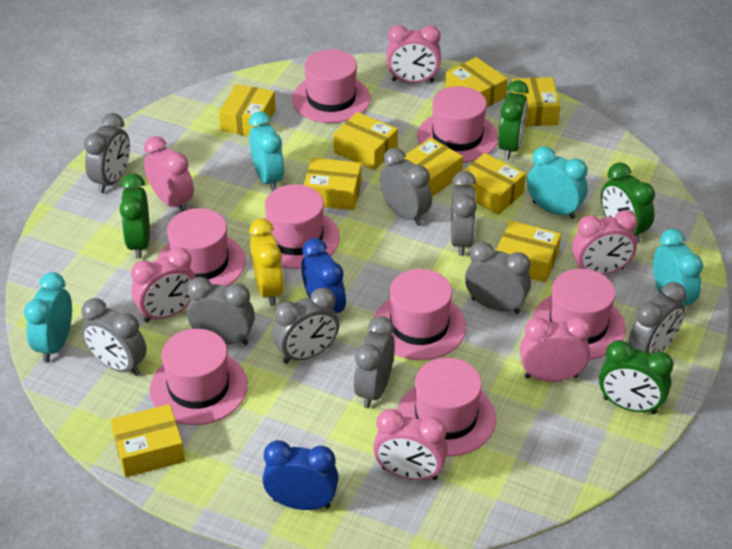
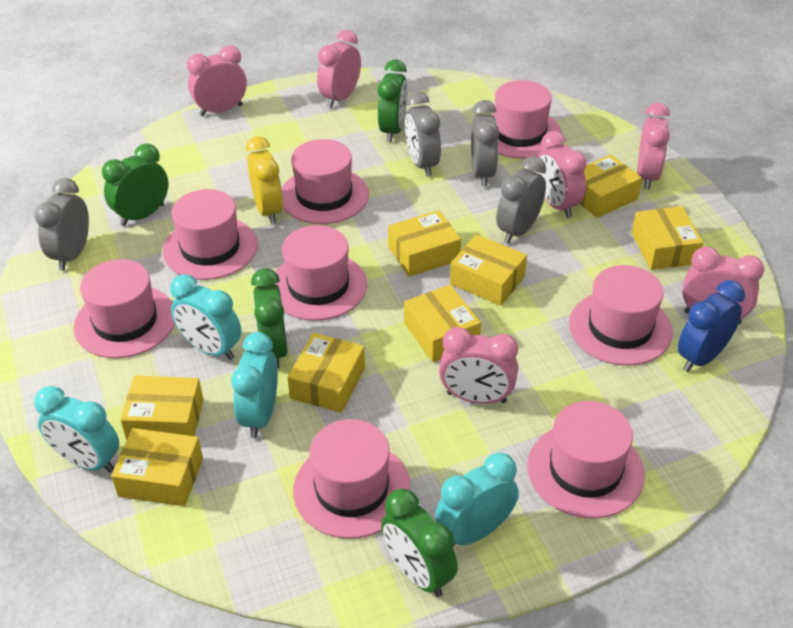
blue clock: [262,440,339,510] [301,238,346,314] = 2 -> [678,280,745,372] = 1
grey clock: [81,298,147,376] [84,113,130,193] [187,277,255,345] [272,288,339,364] [354,316,395,408] [380,148,432,226] [451,171,477,256] [465,242,531,314] [628,282,686,354] = 9 -> [34,178,89,270] [405,92,441,177] [471,100,499,187] [496,156,546,243] = 4
yellow box: [111,404,185,477] [219,84,276,136] [304,158,362,210] [334,112,398,170] [403,138,463,196] [445,57,508,107] [458,153,526,215] [496,221,561,282] [511,77,560,126] = 9 -> [111,428,203,506] [120,376,203,440] [287,333,365,413] [388,210,461,277] [404,285,481,362] [450,235,527,306] [580,155,642,218] [632,206,703,270] = 8

